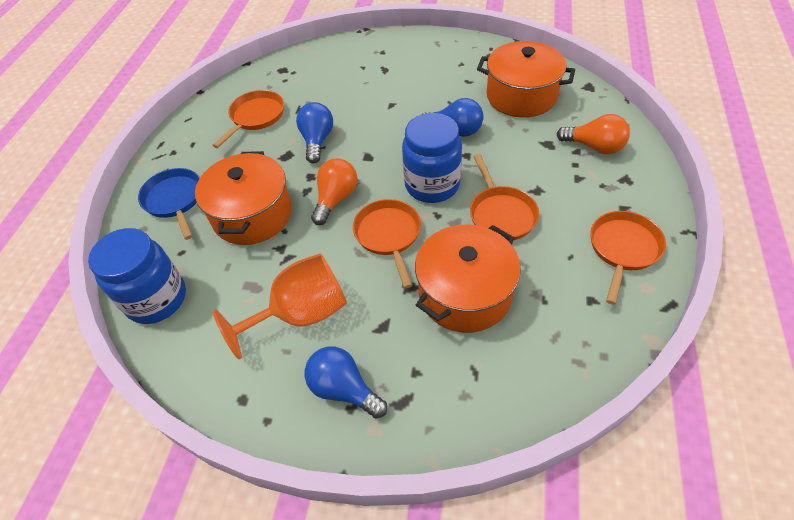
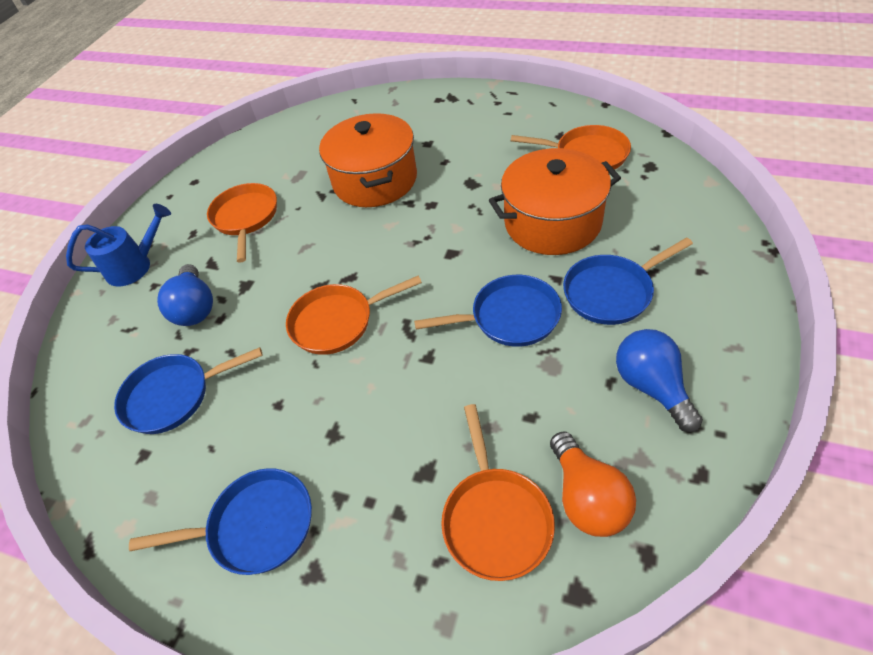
blue jar: [88,228,186,324] [402,113,462,203] = 2 -> none = 0
blue light bulb: [296,102,333,164] [305,346,387,419] [423,98,483,137] = 3 -> [157,264,213,326] [616,329,703,432] = 2
blue pan: [138,168,200,240] = 1 -> [114,347,263,434] [129,468,312,575] [414,275,562,347] [563,237,693,325] = 4
blue watering can: none = 0 -> [66,204,171,286] = 1
orange goblet: [213,253,347,359] = 1 -> none = 0
orange light bulb: [311,158,357,225] [557,114,630,154] = 2 -> [550,431,636,537] = 1
orange pot: [195,151,292,245] [415,225,521,333] [477,41,575,118] = 3 -> [319,113,417,207] [489,148,621,255] = 2

